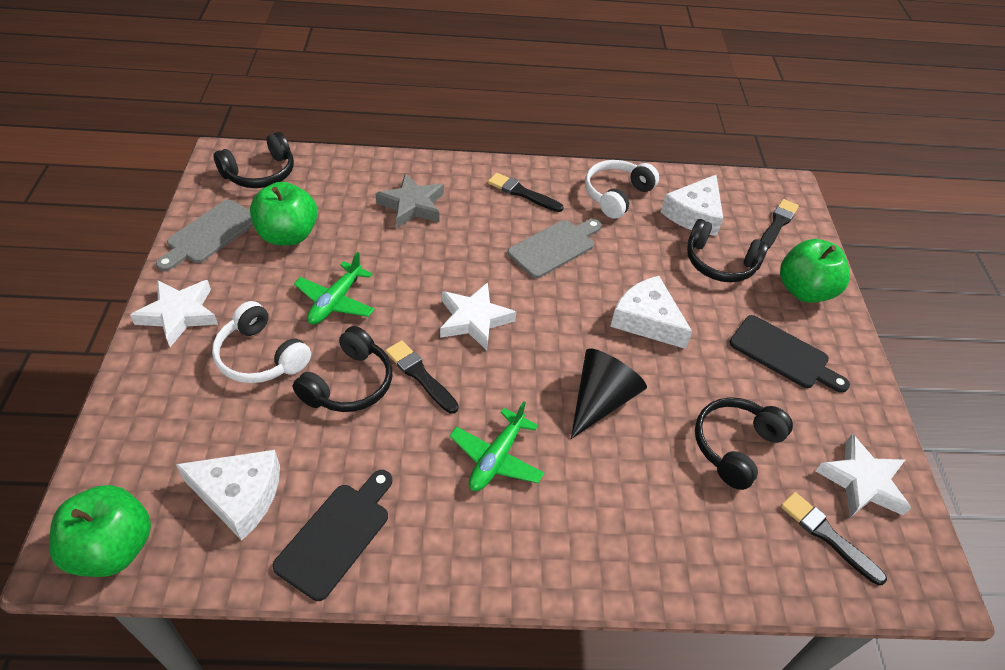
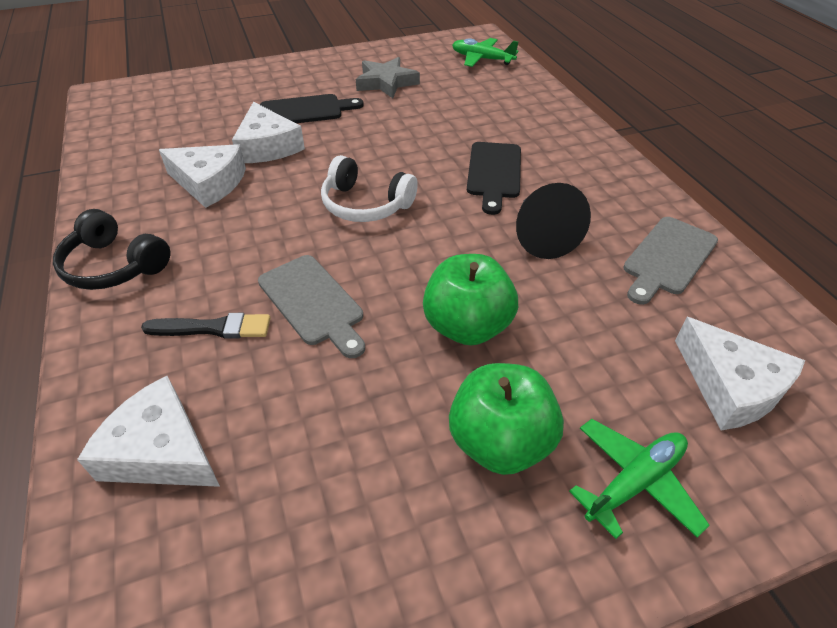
black brush: [385,340,459,413] [488,173,564,212] [760,199,799,249] [781,492,887,585] = 4 -> [141,313,270,339] = 1
black headphones: [214,132,294,188] [293,326,392,412] [687,219,769,282] [695,397,793,490] = 4 -> [53,209,170,290] = 1
green apple: [49,485,151,577] [250,182,318,246] [780,239,850,303] = 3 -> [423,254,518,345] [449,363,564,475] = 2
white cheese: [176,450,280,541] [610,276,692,349] [661,175,723,236] = 3 -> [77,376,220,487] [159,144,246,208] [232,102,305,163] [675,317,805,430] = 4
white headphones: [212,301,311,383] [585,160,659,219] = 2 -> [321,155,418,222] = 1
white star: [130,280,218,347] [440,282,516,350] [816,434,911,518] = 3 -> none = 0

